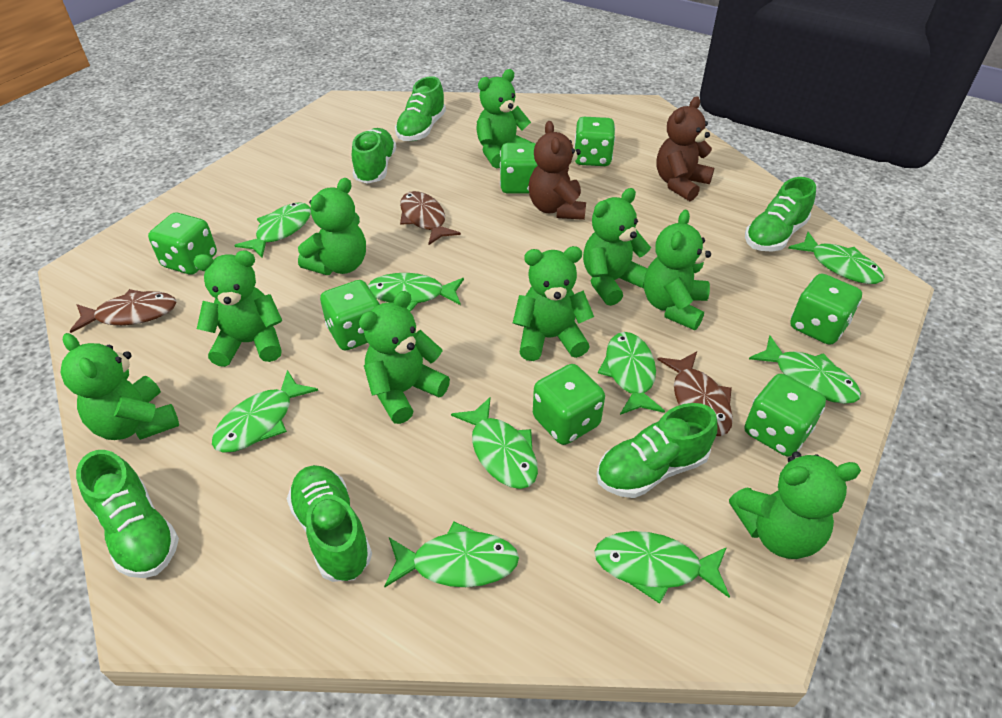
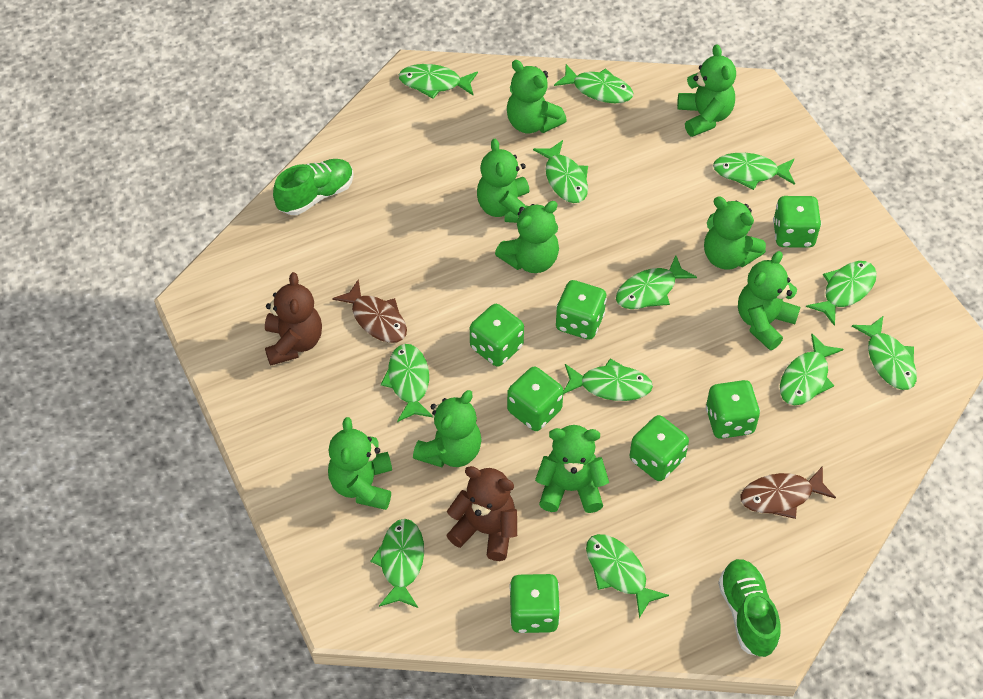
brown fish: [70,289,176,333] [400,191,461,245] [657,351,733,436] = 3 -> [332,280,407,343] [740,466,836,519] = 2
green fish: [212,370,318,453] [234,202,311,258] [368,273,464,312] [384,521,519,587] [451,397,538,489] [594,531,730,604] [598,332,665,415] [749,336,861,404] [788,232,884,284] = 9 -> [370,519,424,608] [381,344,432,422] [399,64,478,99] [533,140,588,203] [554,64,633,103] [563,359,653,401] [586,534,669,618] [616,255,697,309] [713,153,795,190] [780,334,843,406] [806,261,877,326] [852,316,917,390] = 12
green shoe: [76,450,179,578] [287,465,372,582] [352,128,396,184] [395,76,446,141] [597,403,717,498] [745,177,816,251] = 6 -> [273,159,354,215] [718,559,781,657] = 2

